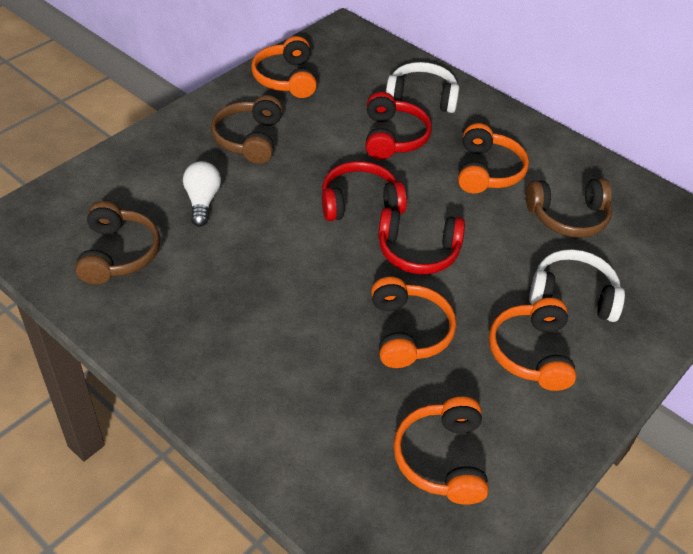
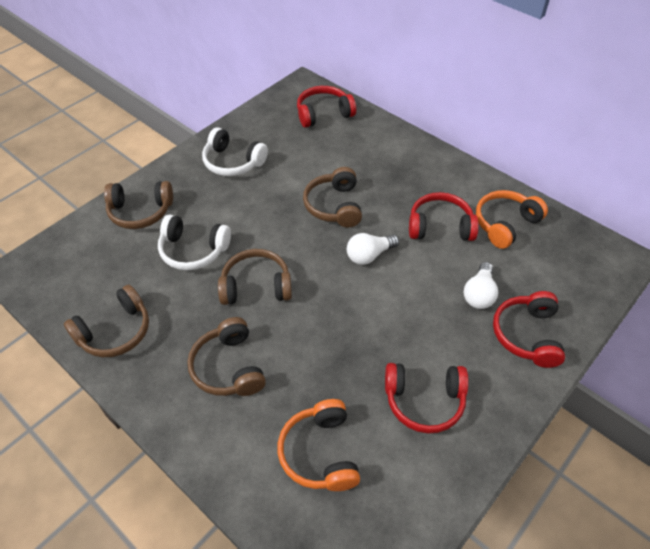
brown headphones: [75,201,160,284] [211,95,283,164] [526,178,612,238] = 3 -> [64,285,149,357] [104,181,173,229] [187,317,266,396] [218,249,292,305] [303,167,362,227] = 5
orange headphones: [251,36,317,98] [371,277,456,368] [393,397,489,505] [458,123,529,193] [489,298,576,391] = 5 -> [277,399,360,491] [476,190,548,249] = 2
red headphones: [322,161,407,221] [365,92,432,160] [378,208,465,274] = 3 -> [297,86,356,128] [385,363,469,434] [409,192,479,241] [493,291,565,368] = 4
white light bulb: [183,161,221,227] = 1 -> [347,233,399,265] [464,262,498,309] = 2

